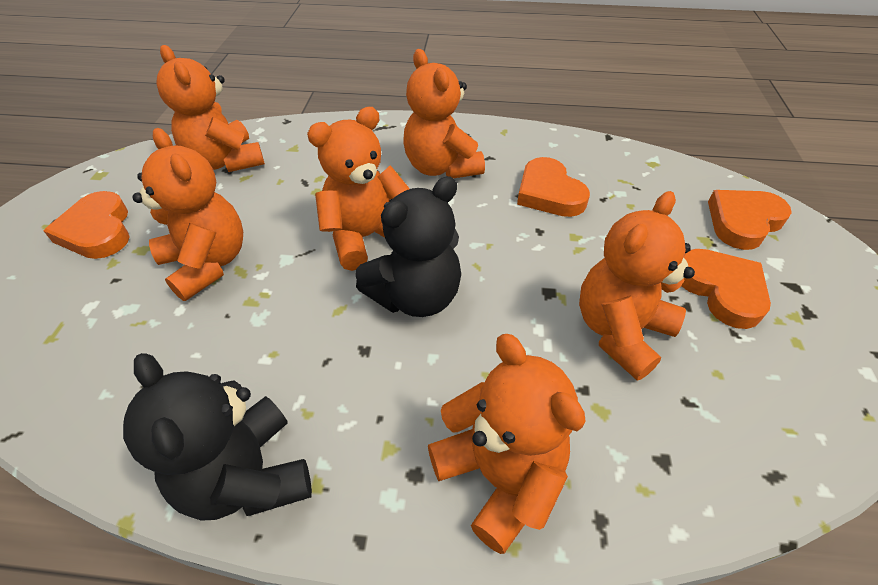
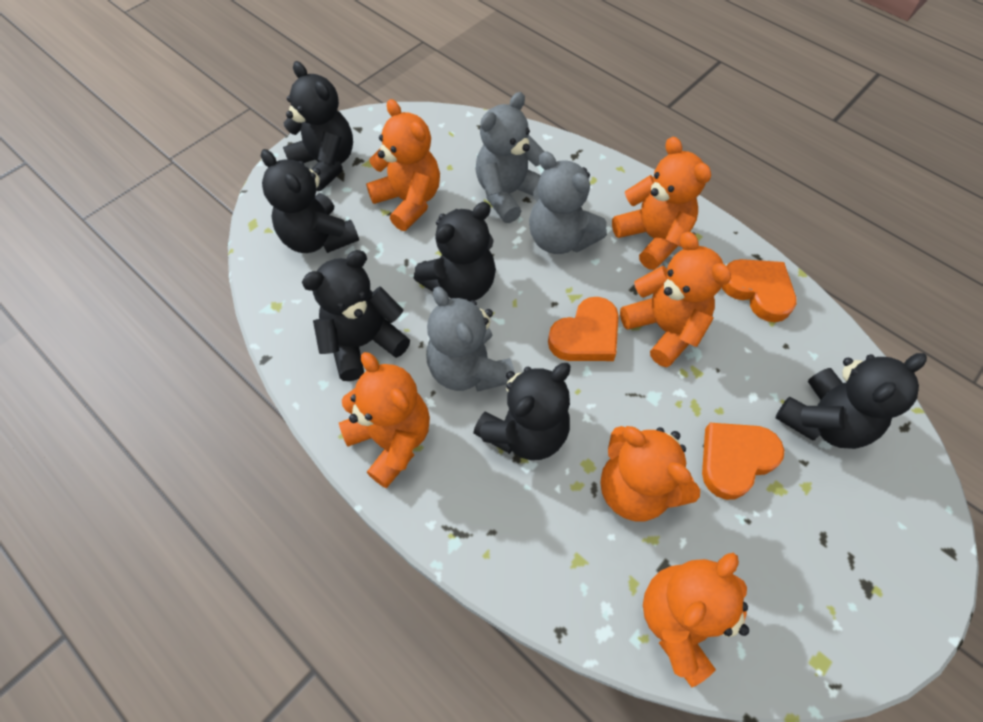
black teddy bear: [123,353,312,521] [356,176,461,317] = 2 -> [261,149,359,253] [283,61,353,191] [302,250,410,381] [414,202,496,302] [473,363,571,460] [776,353,927,449] = 6
grey teddy bear: none = 0 -> [426,286,515,392] [475,92,544,223] [529,151,607,254] = 3
orange heart: [44,191,130,259] [517,157,590,217] [681,249,771,329] [708,190,792,250] = 4 -> [548,297,619,361] [702,423,785,500] [722,259,797,322] = 3

